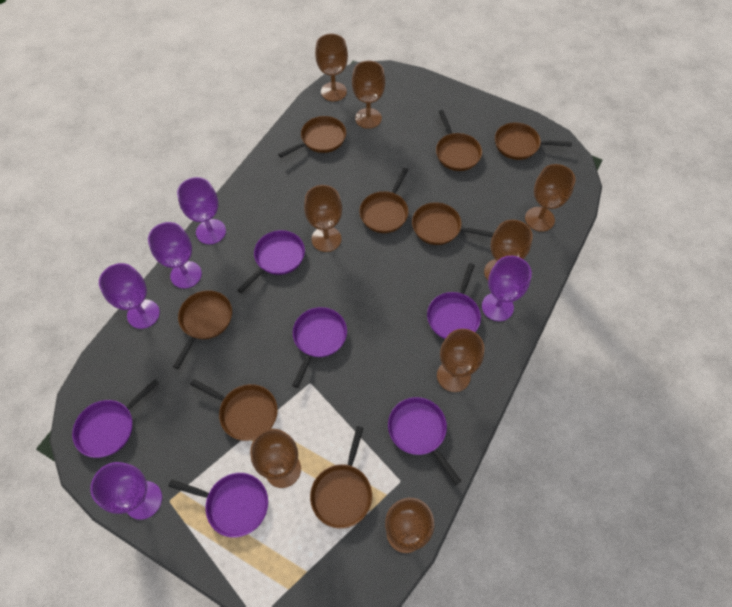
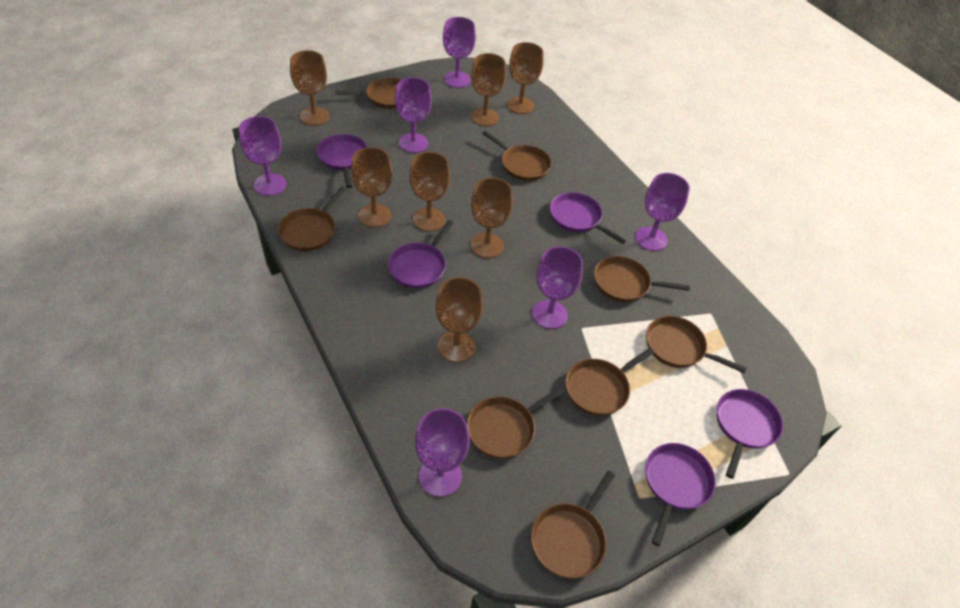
brown goblet: [250,429,301,488] [304,185,342,252] [315,34,348,102] [352,61,385,129] [385,498,434,553] [437,329,484,392] [484,220,533,280] [525,164,575,232] = 8 -> [290,50,329,126] [351,147,392,227] [409,152,450,232] [436,277,483,362] [471,53,506,126] [471,178,513,258] [507,42,543,114] = 7
purple goblet: [90,462,162,520] [99,263,160,329] [148,222,202,289] [177,177,226,244] [482,256,532,321] = 5 -> [239,116,286,196] [395,77,432,153] [415,408,470,497] [443,17,476,88] [532,246,583,329] [635,173,690,251] = 6
purple pan: [72,380,159,458] [168,473,268,538] [237,230,305,293] [292,307,347,388] [388,397,461,485] [427,263,481,339] = 6 -> [317,134,367,188] [388,220,454,288] [550,192,626,244] [645,443,716,546] [717,389,783,479] = 5

